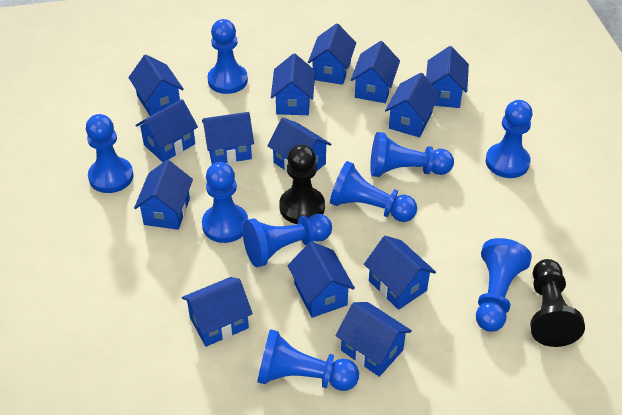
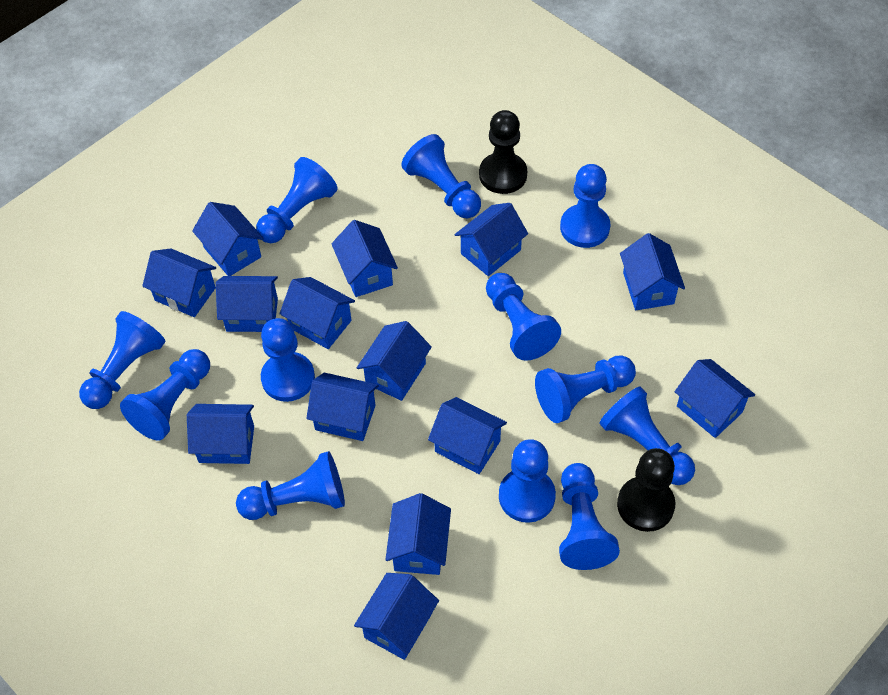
blue pawn: [86,114,134,193] [202,162,248,243] [207,19,248,94] [243,214,332,267] [257,329,359,391] [330,161,417,222] [370,132,454,177] [476,238,532,332] [486,100,533,178] = 9 -> [79,311,165,409] [120,349,210,441] [236,451,345,520] [256,157,338,243] [261,318,315,402] [401,134,481,218] [486,273,561,361] [499,439,556,523] [535,356,636,423] [559,463,620,570] [560,164,610,248] [599,386,695,485] = 12

